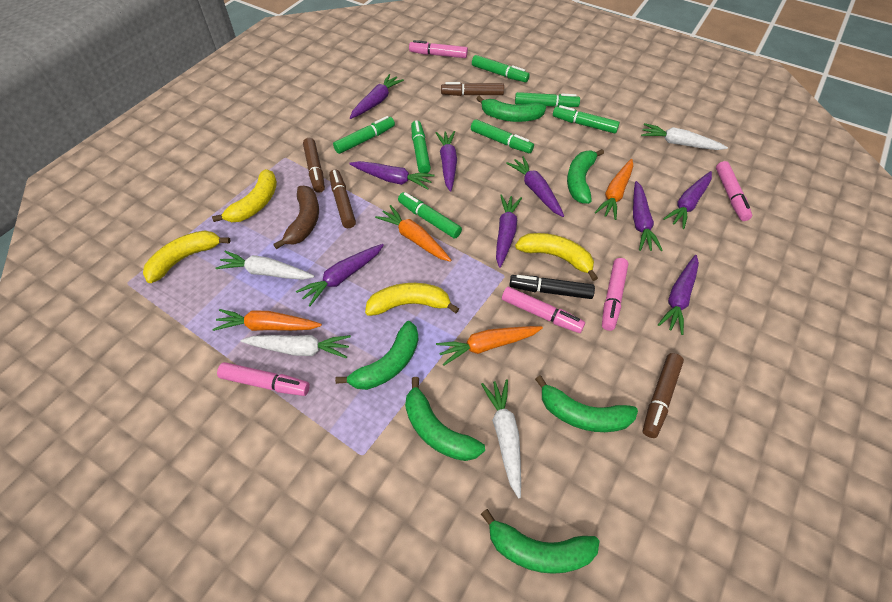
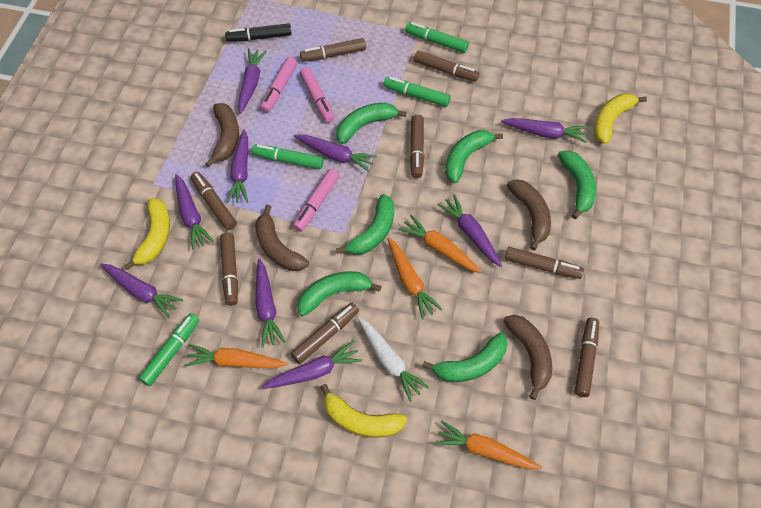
brown banana: [273,186,319,249] = 1 -> [205,103,239,167] [255,205,309,271] [503,315,552,400] [507,179,551,250] = 4
brown marker: [303,138,325,193] [329,169,356,228] [441,82,504,96] [643,353,684,438] = 4 -> [191,172,237,230] [220,232,238,306] [291,303,359,364] [300,38,366,62] [410,115,424,178] [414,50,479,82] [505,247,584,279] [574,318,599,397] = 8
green marker: [333,116,395,154] [398,192,462,239] [411,120,431,173] [471,119,534,153] [472,55,530,82] [515,92,580,107] [553,105,620,133] = 7 -> [139,313,199,386] [252,144,324,169] [383,77,451,107] [405,22,469,53] = 4
pink marker: [217,362,310,396] [409,40,468,58] [502,287,585,333] [602,258,628,331] [716,161,752,221] = 5 -> [260,57,297,113] [293,169,339,232] [300,67,335,123] = 3
white carrot: [215,251,314,280] [241,335,351,359] [481,379,521,498] [641,123,728,150] = 4 -> [358,318,429,402] = 1
yellow banana: [143,230,231,283] [212,169,277,222] [365,283,459,316] [515,233,598,281] = 4 -> [124,198,170,270] [320,384,407,438] [594,93,647,144] = 3

